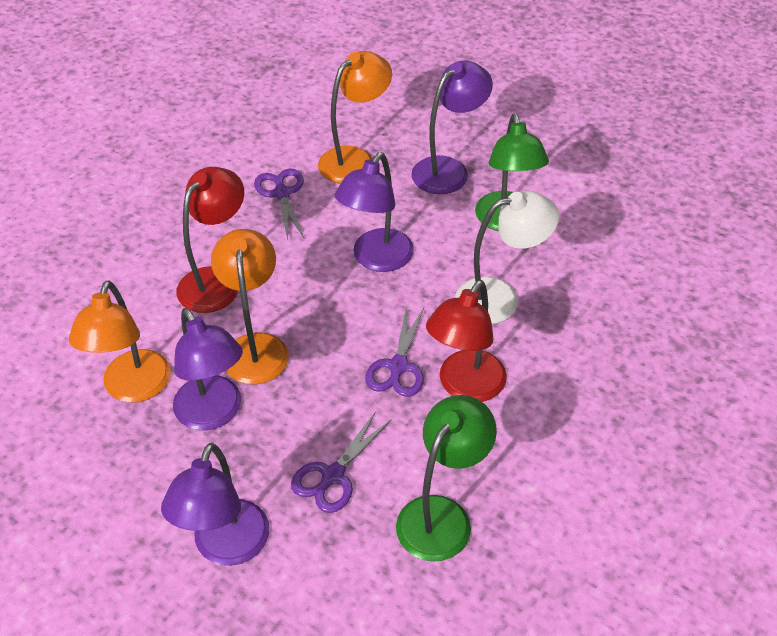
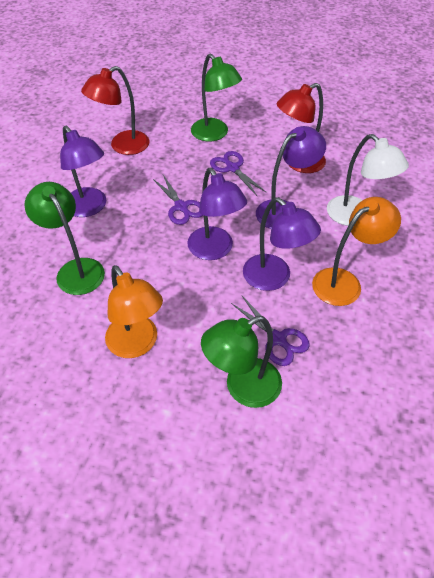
green lamp: [396,395,497,562] [475,114,549,231] = 2 -> [24,182,105,295] [191,54,242,142] [201,316,282,408] = 3
orange lamp: [69,280,171,403] [211,229,289,384] [318,51,392,183] = 3 -> [105,265,163,358] [312,197,401,306] = 2

